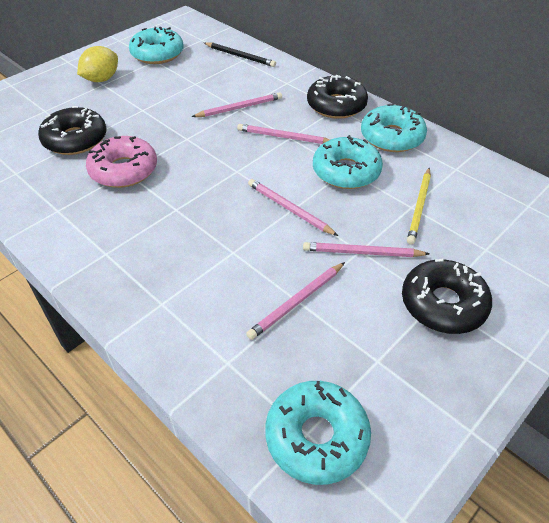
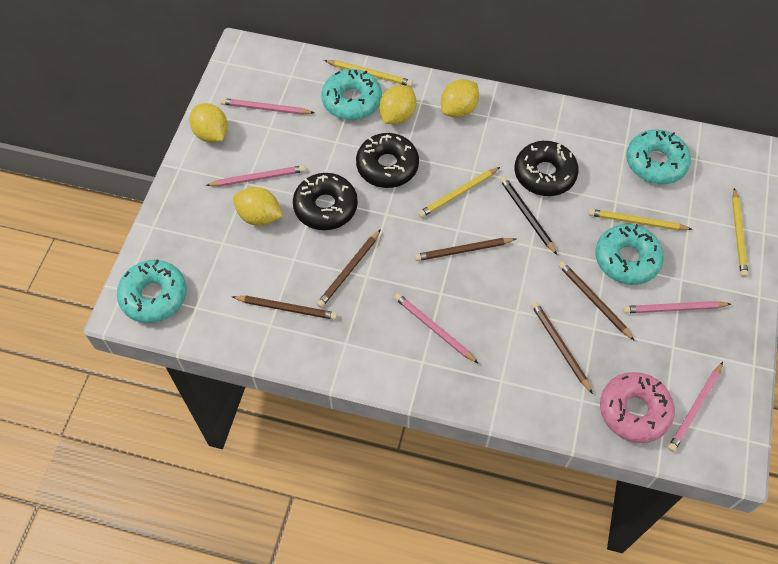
brown pencil: none = 0 -> [232,296,337,320] [317,229,381,308] [415,238,516,261] [531,301,593,394] [558,261,635,341] = 5
yellow lemon: [77,46,118,82] = 1 -> [189,103,228,143] [233,187,283,226] [379,85,416,125] [441,79,479,118] = 4
yellow pencil: [407,168,431,245] = 1 -> [324,60,413,86] [418,167,500,218] [588,209,692,230] [732,188,748,277] = 4

